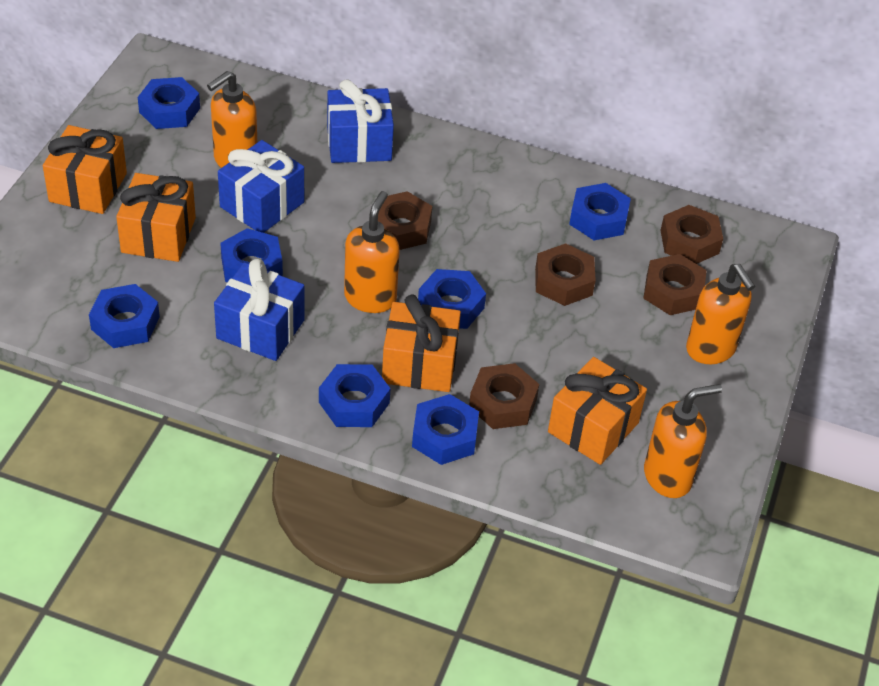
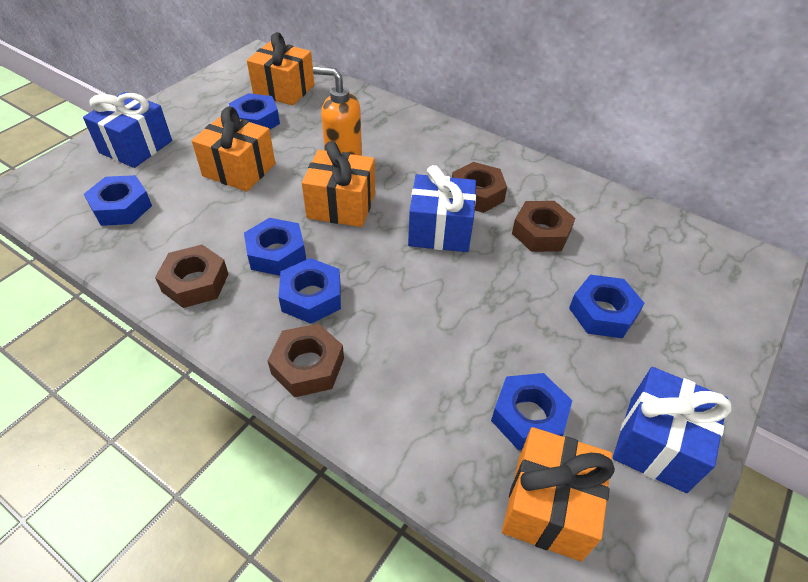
blue nut: [89,284,160,348] [138,77,200,129] [220,228,283,282] [319,364,391,427] [412,394,479,465] [418,269,486,329] [569,183,631,240] = 7 -> [84,175,152,226] [229,93,280,130] [244,218,306,276] [279,258,341,324] [491,373,573,450] [569,275,645,338] = 6
brown nut: [378,191,432,250] [469,363,539,429] [535,243,596,306] [643,254,707,315] [660,205,723,264] = 5 -> [155,245,228,308] [267,323,344,397] [452,162,507,213] [512,201,575,252] = 4
orange soap dispenser: [207,71,257,168] [344,191,400,313] [644,384,722,498] [686,264,755,364] = 4 -> [313,67,362,156] = 1

